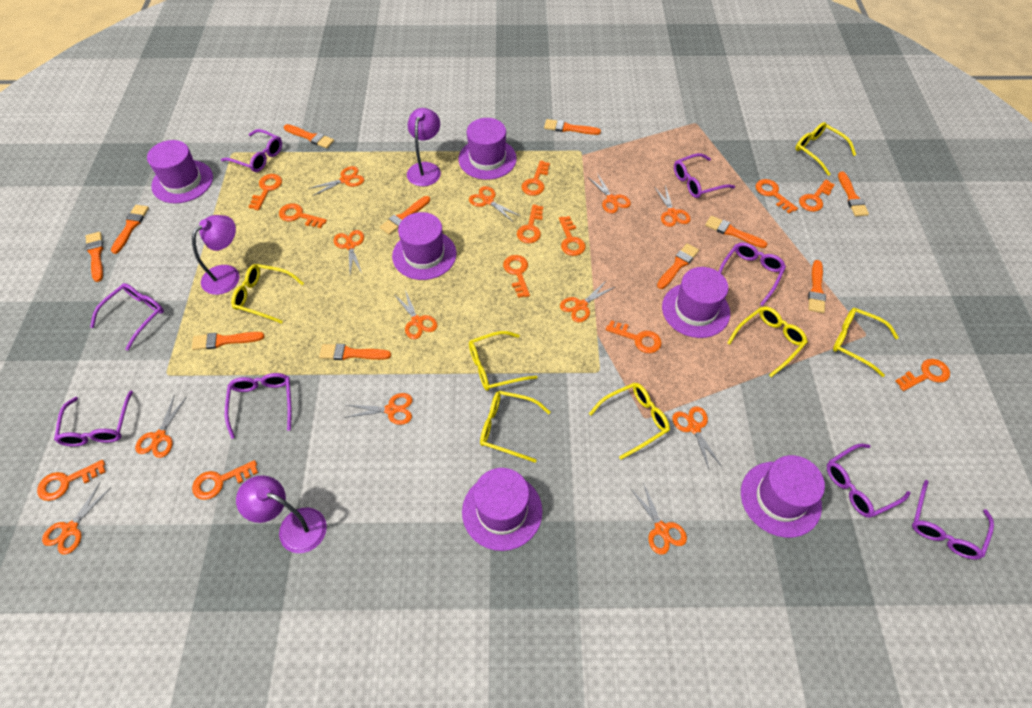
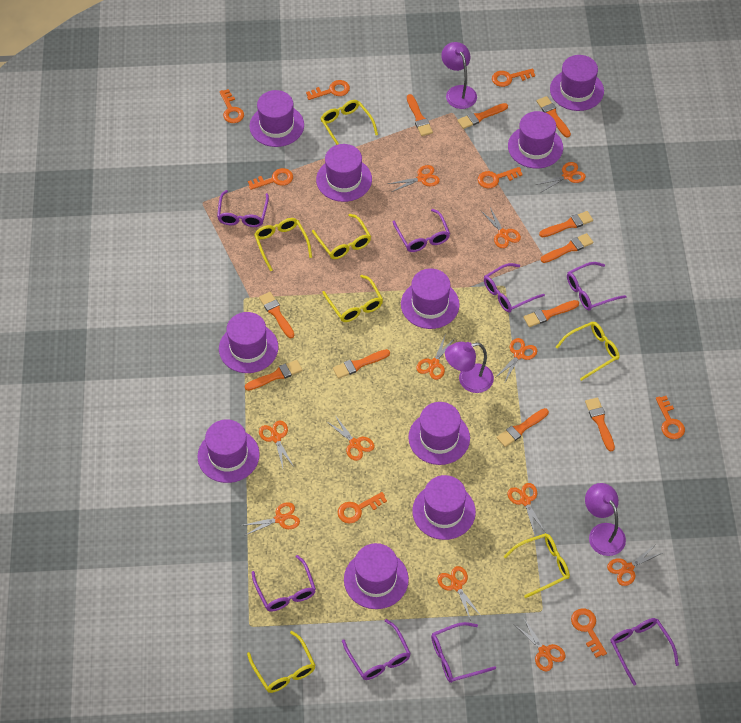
orange key: [37,460,106,501] [192,460,258,500] [248,174,282,210] [279,203,327,228] [503,255,530,298] [517,204,543,243] [522,160,550,196] [559,216,586,256] [606,320,662,353] [756,179,798,213] [799,179,835,212] [896,359,950,391] = 12 -> [219,89,244,123] [248,168,293,190] [306,80,350,100] [338,492,387,523] [478,167,523,188] [492,68,535,87] [571,608,607,658] [656,396,685,439] = 8
purple hat: [147,140,213,203] [392,212,457,280] [458,118,517,180] [462,468,542,551] [662,267,730,338] [741,455,825,538] = 6 -> [197,419,260,483] [219,312,278,373] [250,90,304,147] [316,144,372,202] [344,543,409,609] [401,268,460,329] [408,402,470,465] [412,475,476,540] [508,111,563,169] [550,55,604,111] = 10

